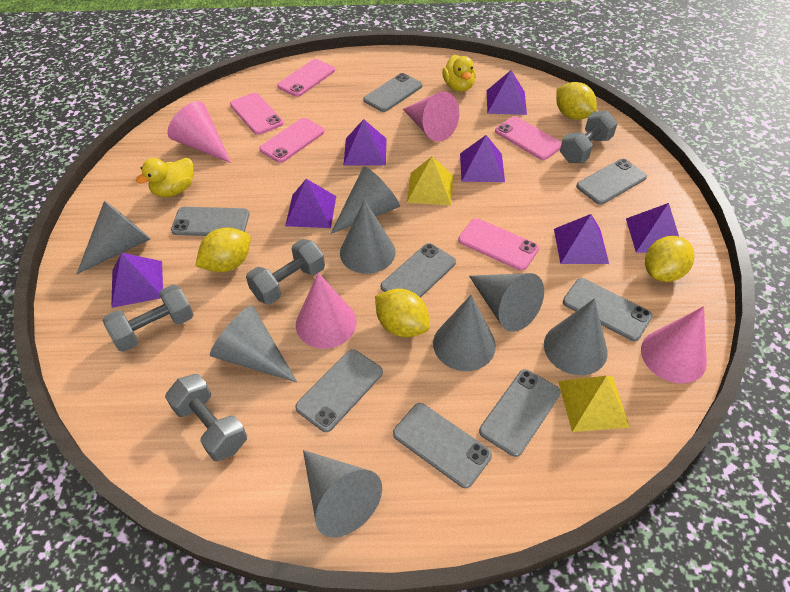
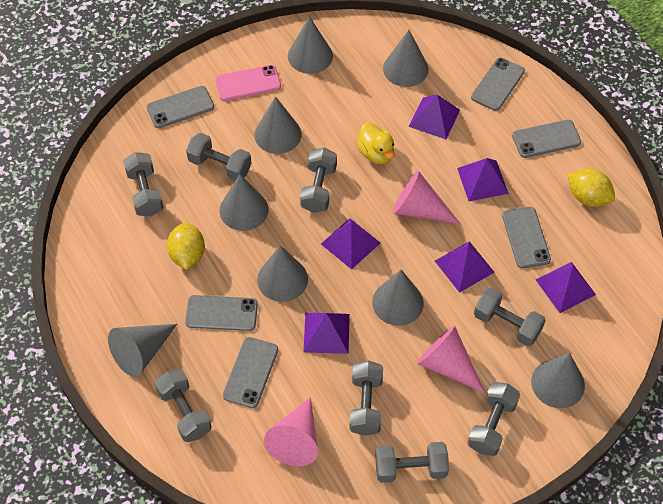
grey dumbbell: [102,284,194,352] [165,374,247,461] [246,239,325,305] [560,111,618,163] = 4 -> [123,152,163,216] [155,369,212,442] [186,133,252,181] [300,148,337,213] [350,361,383,436] [375,442,449,483] [468,382,520,456] [474,288,546,346] = 8
grey phone: [171,207,249,236] [295,349,383,432] [363,73,423,112] [381,243,456,298] [393,403,492,488] [479,369,561,457] [563,278,653,341] [576,159,647,205] = 8 -> [146,86,214,128] [185,295,258,331] [223,337,278,408] [471,58,525,111] [502,207,551,268] [512,120,581,158] = 6
pink cone: [167,101,231,163] [296,273,357,349] [403,91,459,142] [641,306,707,383] = 4 -> [264,397,318,466] [393,170,460,224] [417,325,485,393] = 3
pink phone: [230,93,284,135] [259,118,325,163] [277,59,335,97] [458,218,539,271] [495,116,562,160] = 5 -> [215,65,281,101] = 1
purple pyramid: [111,253,163,308] [285,179,336,228] [344,119,387,165] [460,135,505,182] [487,70,527,115] [554,214,609,264] [626,203,679,253] = 7 -> [303,313,350,354] [321,218,380,270] [409,95,460,139] [435,241,495,293] [457,158,509,201] [536,262,596,313] = 6
yellow duck: [136,158,193,197] [442,55,476,92] = 2 -> [357,123,395,164] = 1
yellow lemon: [195,228,251,272] [375,289,430,337] [556,82,597,120] [645,236,695,282] = 4 -> [167,222,205,270] [567,168,615,207] = 2
yellow pyramid: [407,157,454,206] [558,376,630,432] = 2 -> none = 0

